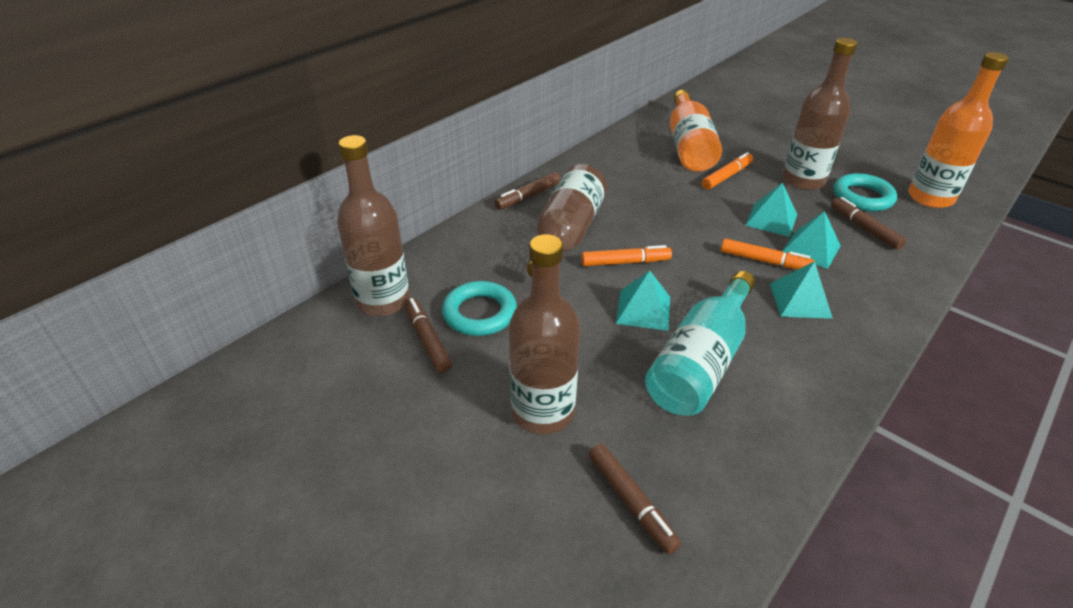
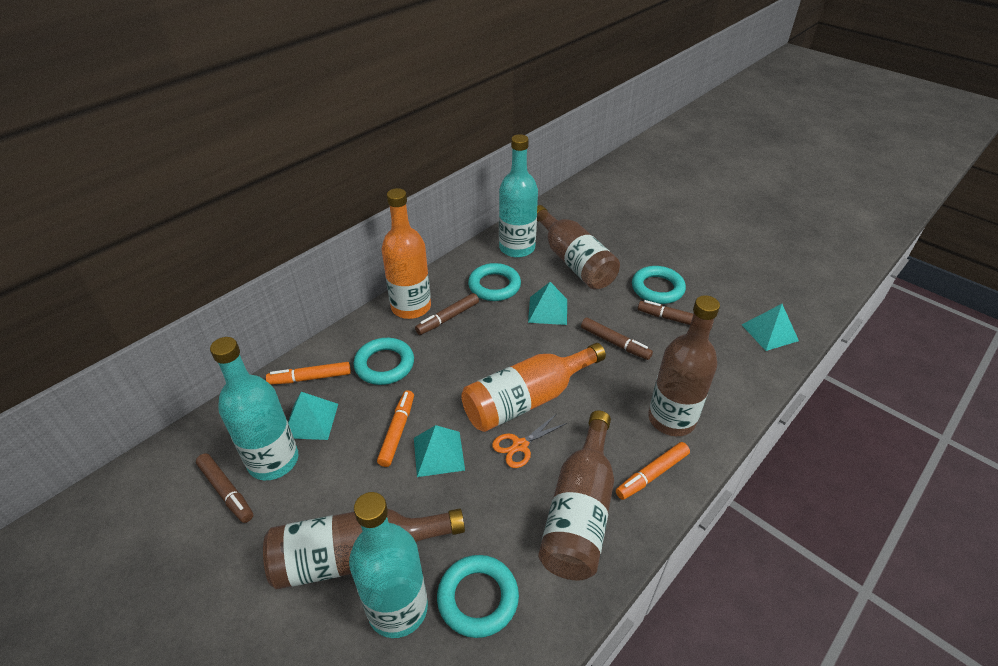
orange scissors: none = 0 -> [492,414,567,468] = 1
turquoise bottle: [645,271,755,416] = 1 -> [210,337,298,480] [349,492,428,638] [499,134,538,258] = 3
turquoise ring: [442,281,517,336] [833,173,897,211] = 2 -> [353,338,414,385] [437,555,519,638] [468,263,521,301] [632,266,686,304] = 4

